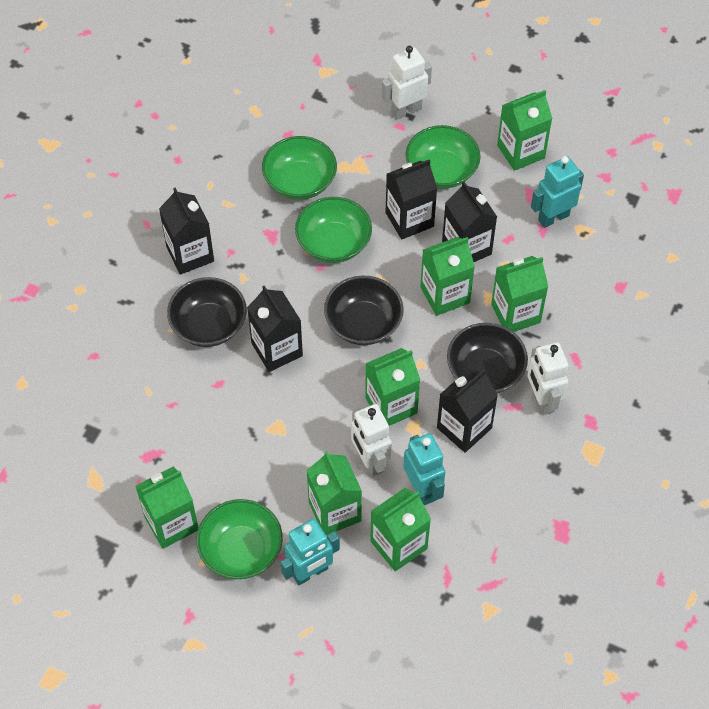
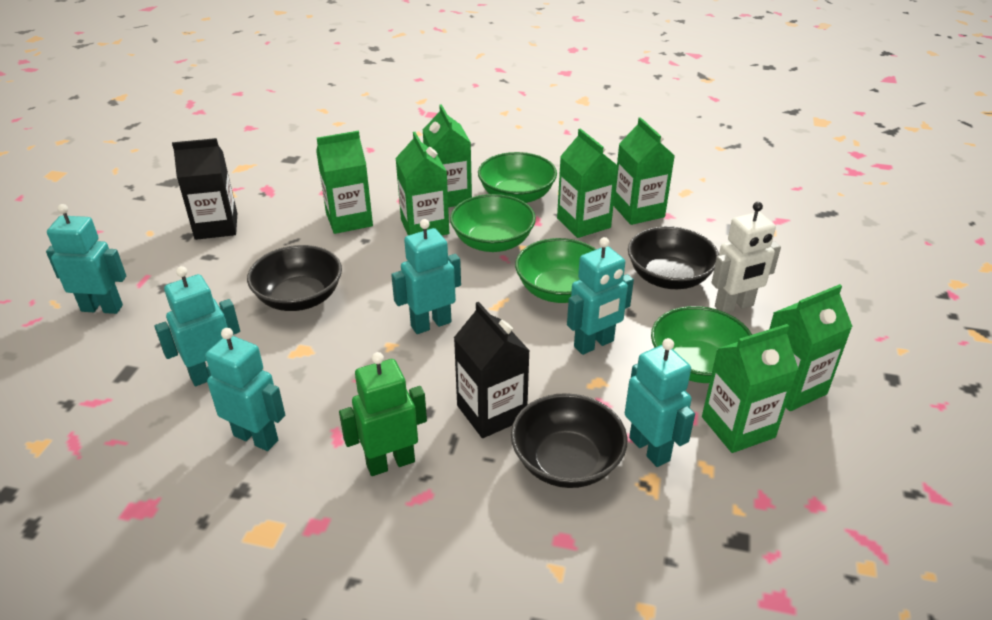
black carton: [159,187,214,275] [247,285,303,372] [386,160,437,239] [437,369,498,453] [442,181,497,262] = 5 -> [172,138,237,240] [454,302,530,438] = 2
green robot: none = 0 -> [339,352,427,476] = 1
turquoise robot: [281,519,340,585] [403,433,445,505] [531,156,584,228] = 3 -> [46,204,126,314] [155,266,240,386] [205,328,285,451] [391,219,461,334] [567,237,634,355] [625,338,695,467] = 6
white robot: [351,404,392,477] [382,46,432,119] [527,342,569,415] = 3 -> [711,202,781,313] = 1

